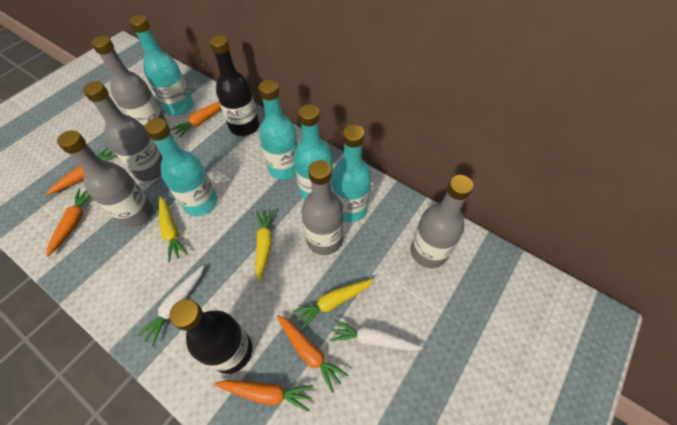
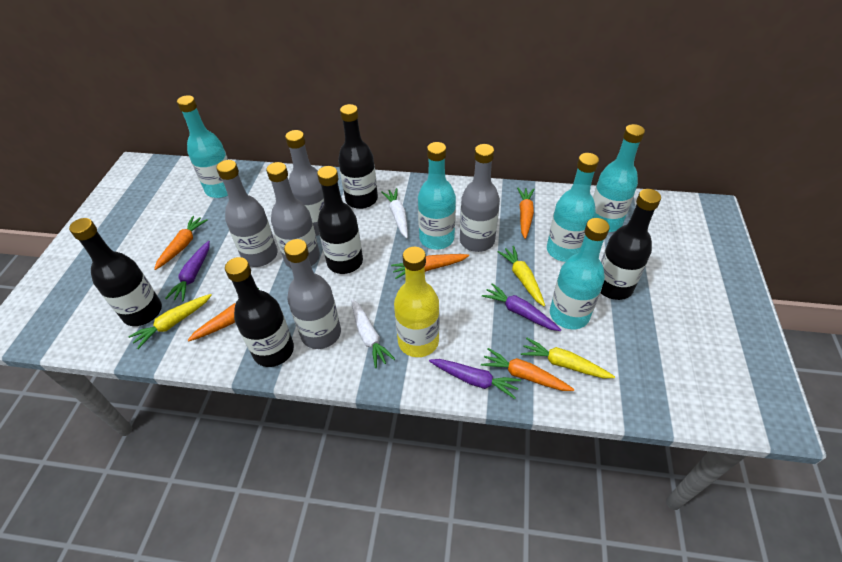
black bottle: [170,299,252,374] [210,35,259,136] = 2 -> [69,218,162,326] [225,257,294,367] [317,166,363,274] [338,104,378,209] [601,189,661,300] = 5
purple carrot: none = 0 -> [165,241,210,301] [429,359,521,399] [482,283,561,331] = 3
yellow bottle: none = 0 -> [394,247,439,357] = 1

